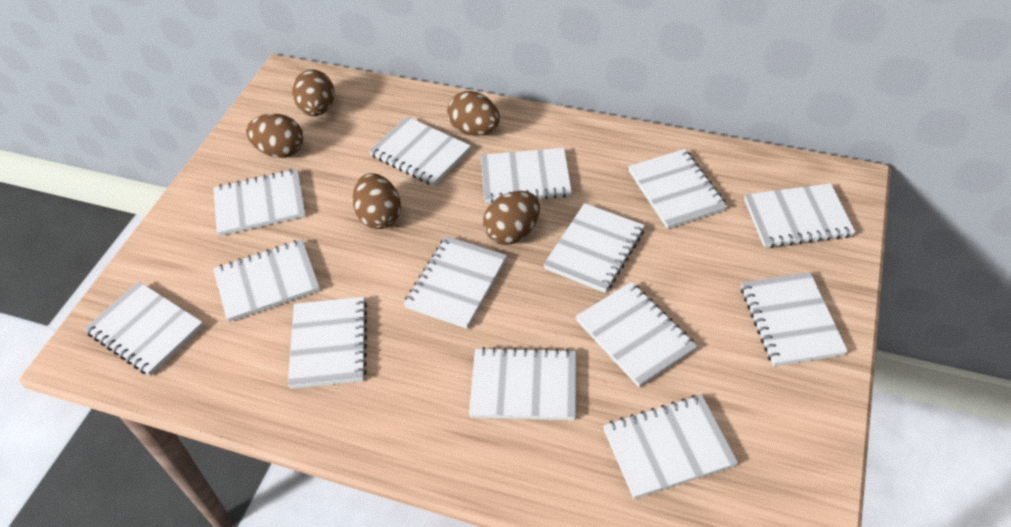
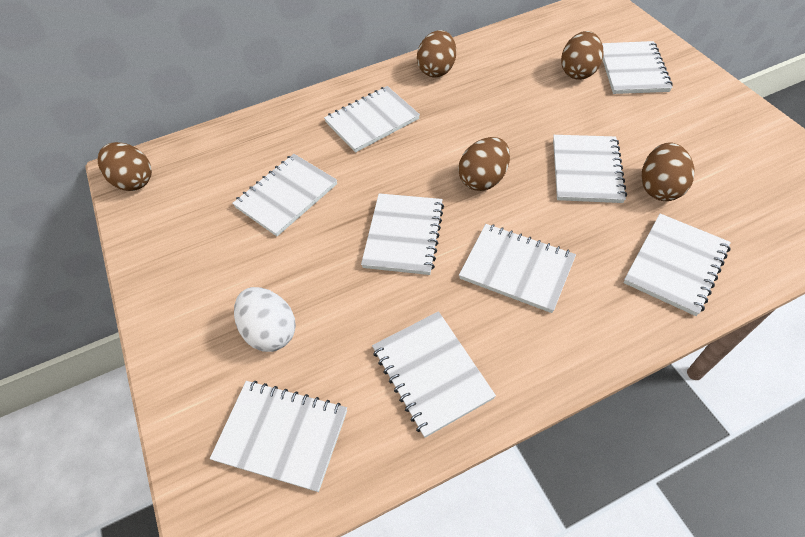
white egg: none = 0 -> [234,287,296,352] = 1
white notebook: [84,282,203,376] [213,169,306,236] [213,239,320,322] [288,297,367,389] [369,116,471,186] [404,236,507,329] [469,347,576,420] [481,148,572,203] [543,203,645,293] [575,282,697,387] [603,395,738,499] [628,149,727,229] [741,272,848,366] [744,184,856,248] = 14 -> [210,381,347,492] [232,154,337,236] [324,86,420,153] [361,193,444,275] [372,311,496,438] [459,224,576,313] [553,135,627,203] [602,41,673,94] [624,214,731,316] = 9

